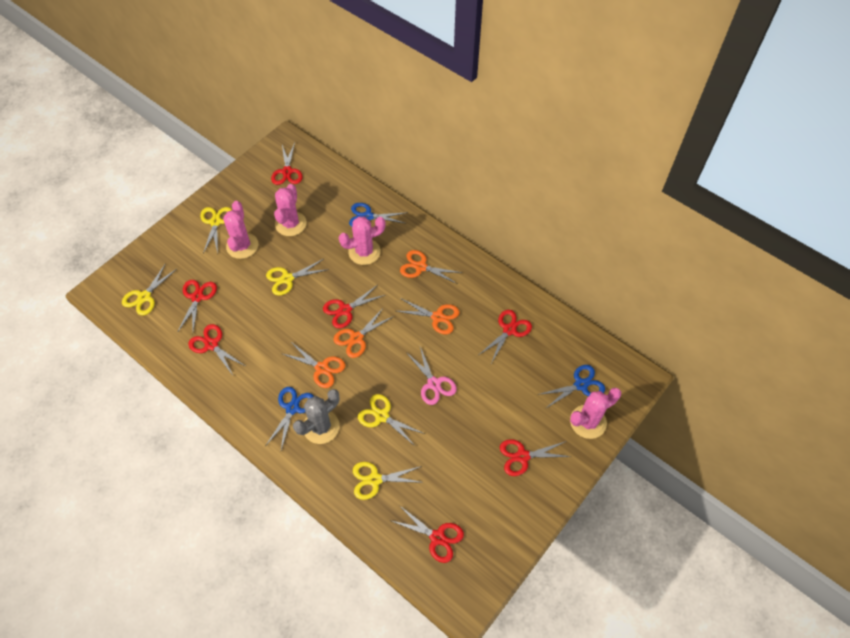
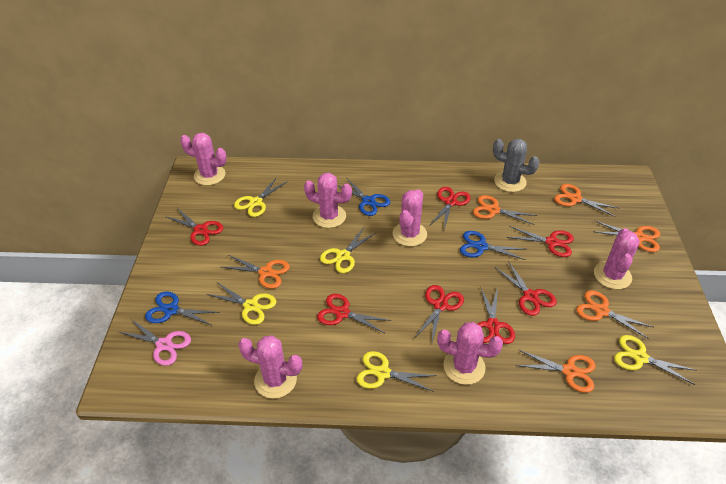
orange scissors: [283,341,345,388] [334,307,394,358] [397,298,460,334] [400,250,462,284] = 4 -> [222,255,290,289] [473,195,538,225] [515,349,595,393] [554,184,618,217] [576,290,653,339] [593,221,660,252] = 6
pink cactus: [223,201,258,259] [274,184,307,236] [339,217,385,265] [570,388,621,439] = 4 -> [180,133,227,186] [238,335,302,399] [304,173,352,228] [393,189,427,246] [437,322,503,385] [594,228,640,289] = 6

